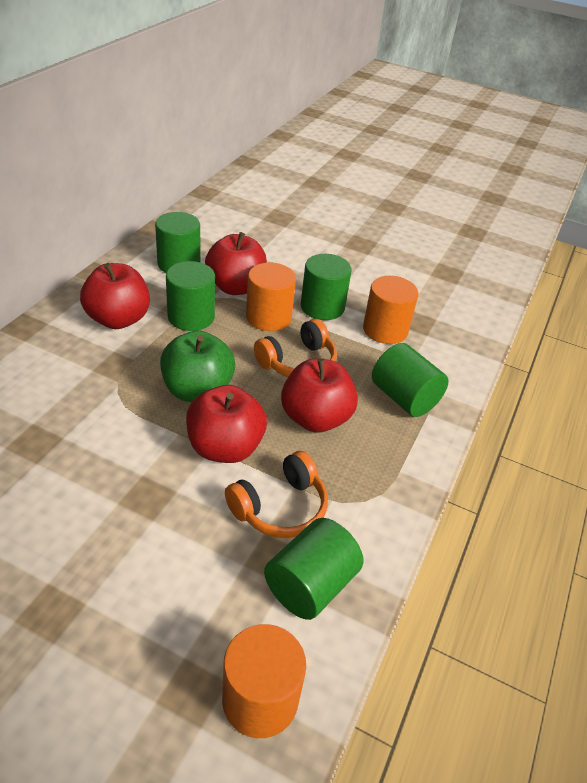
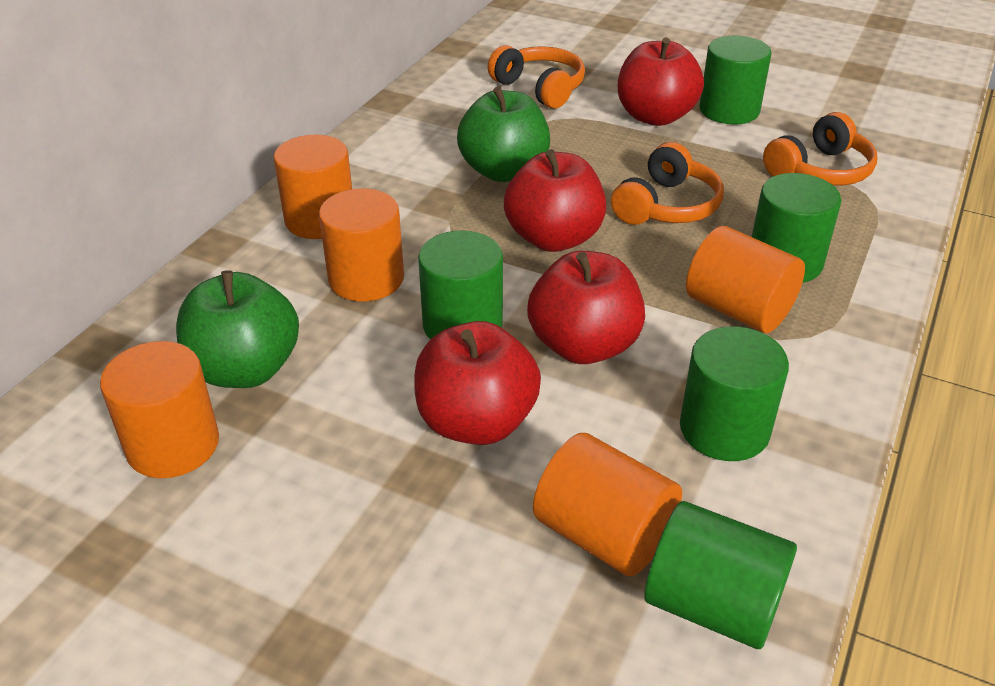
green apple: [160,330,235,402] = 1 -> [176,270,299,388] [457,86,550,182] = 2
orange cylinder: [222,624,306,738] [246,263,296,331] [363,276,418,344] = 3 -> [100,341,219,478] [273,135,352,239] [319,188,404,302] [533,433,682,576] [686,226,805,333] = 5
orange headphones: [225,451,328,538] [254,319,337,377] = 2 -> [488,45,585,108] [611,142,724,225] [763,112,877,185] = 3

